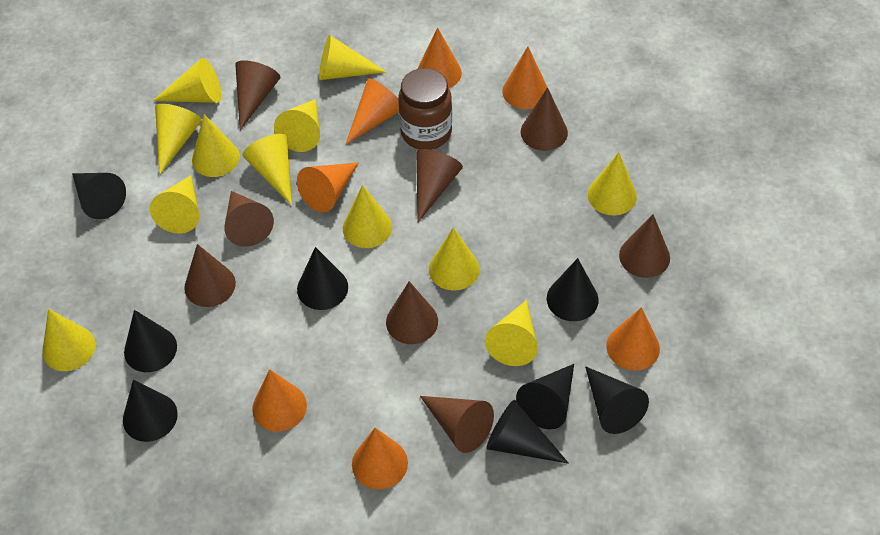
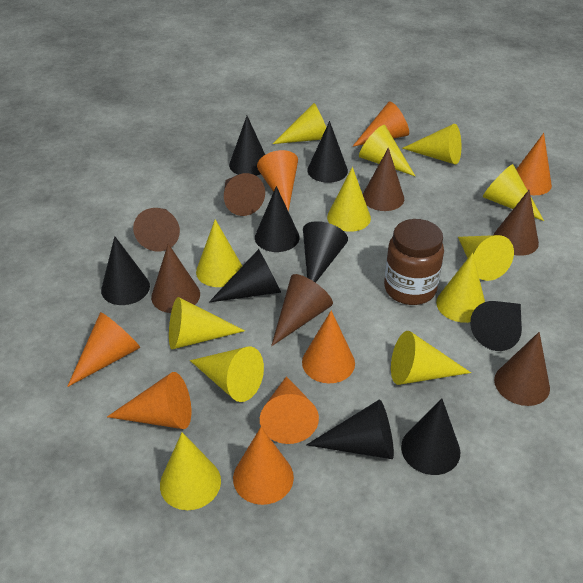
black cone: [72,173,126,220] [123,380,178,442] [124,310,177,372] [297,247,348,310] [487,400,569,464] [516,364,574,429] [547,258,599,321] [585,366,649,434] = 8 -> [101,236,150,305] [209,249,281,302] [229,116,265,176] [255,186,300,252] [303,221,348,283] [307,121,348,183] [307,400,394,459] [401,398,460,475] [470,301,522,351] = 9
brown cone: [184,244,236,307] [224,191,274,247] [235,60,280,130] [386,281,438,344] [416,149,463,222] [420,396,494,453] [521,87,568,151] [619,214,670,278] = 8 -> [133,208,180,251] [151,244,200,313] [224,173,265,216] [271,274,333,346] [363,148,404,211] [493,190,539,256] [494,332,550,406] = 7
orange cone: [252,369,307,432] [297,162,359,212] [345,78,399,145] [352,428,408,490] [417,27,462,88] [502,46,547,109] [606,307,660,371] = 7 -> [67,312,140,387] [107,372,191,429] [233,427,294,505] [257,150,298,211] [260,376,319,444] [302,310,355,383] [352,101,409,147] [516,133,552,195] = 8

